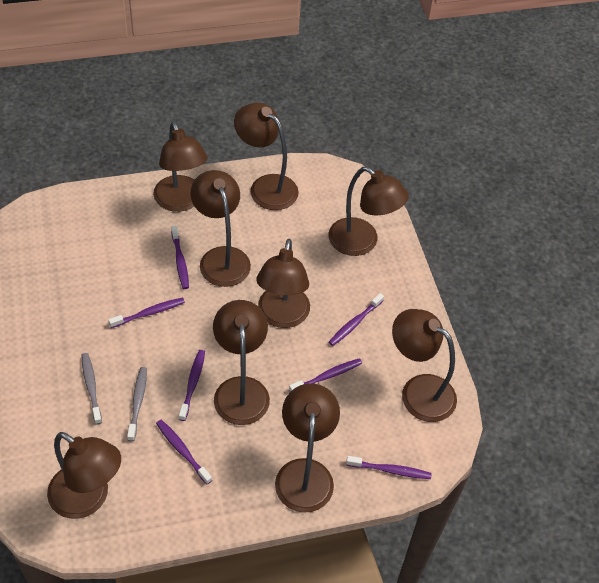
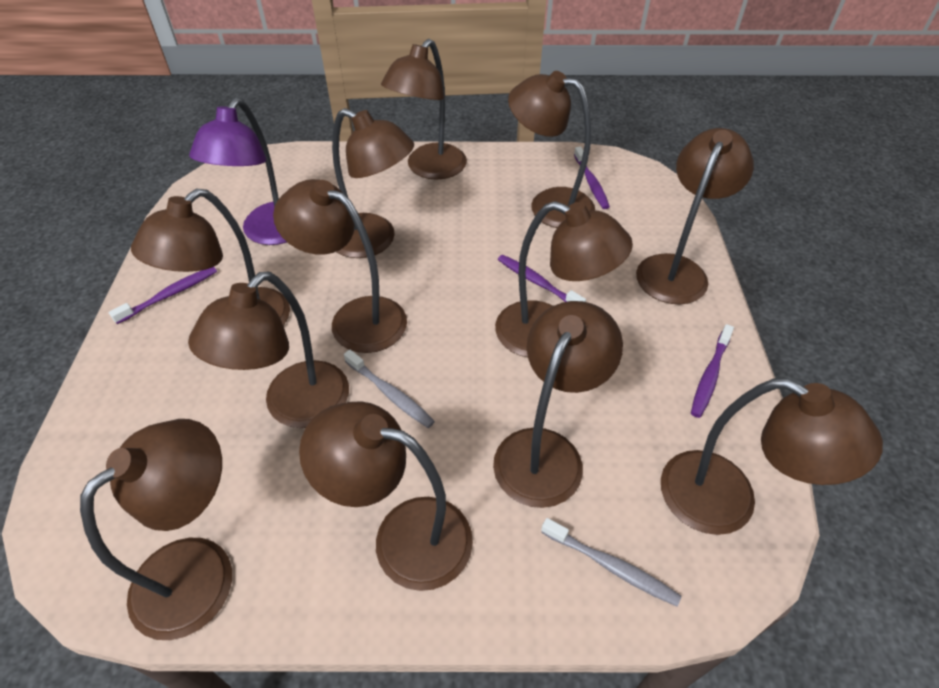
brown lamp: [47,432,121,519] [153,121,208,212] [190,170,251,287] [213,300,270,425] [234,103,299,210] [256,239,310,328] [275,383,340,513] [329,167,409,256] [392,309,457,422] = 9 -> [80,419,232,640] [131,188,290,326] [188,272,349,428] [273,179,407,353] [299,401,473,591] [332,108,414,258] [381,39,467,180] [493,301,623,508] [495,201,633,357] [508,71,595,228] [636,128,754,305] [661,378,883,535] = 12
purple lamp: none = 0 -> [189,98,287,245] = 1
purple toothbrush: [108,298,185,328] [156,420,212,484] [171,225,189,289] [179,350,205,421] [289,358,362,392] [329,293,384,346] [346,456,432,479] = 7 -> [109,267,217,324] [498,255,586,302] [574,147,610,209] [691,324,734,418] = 4

